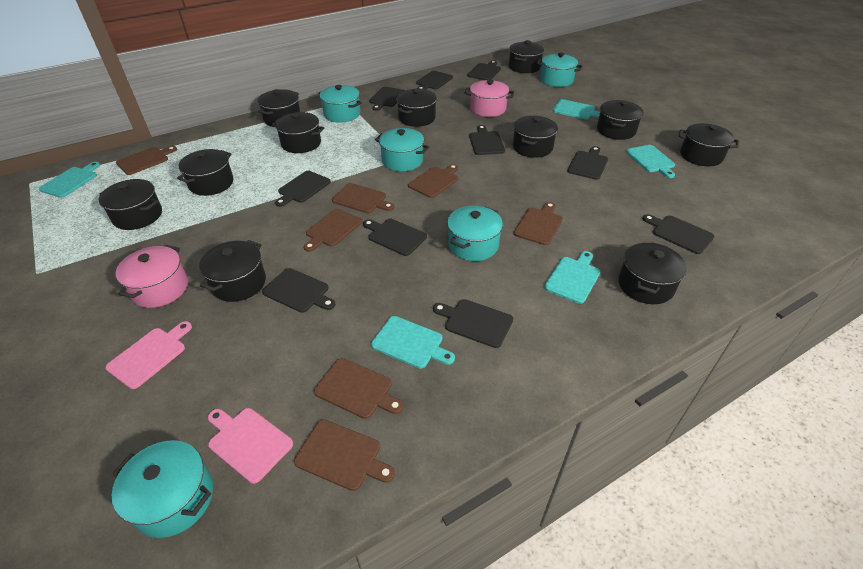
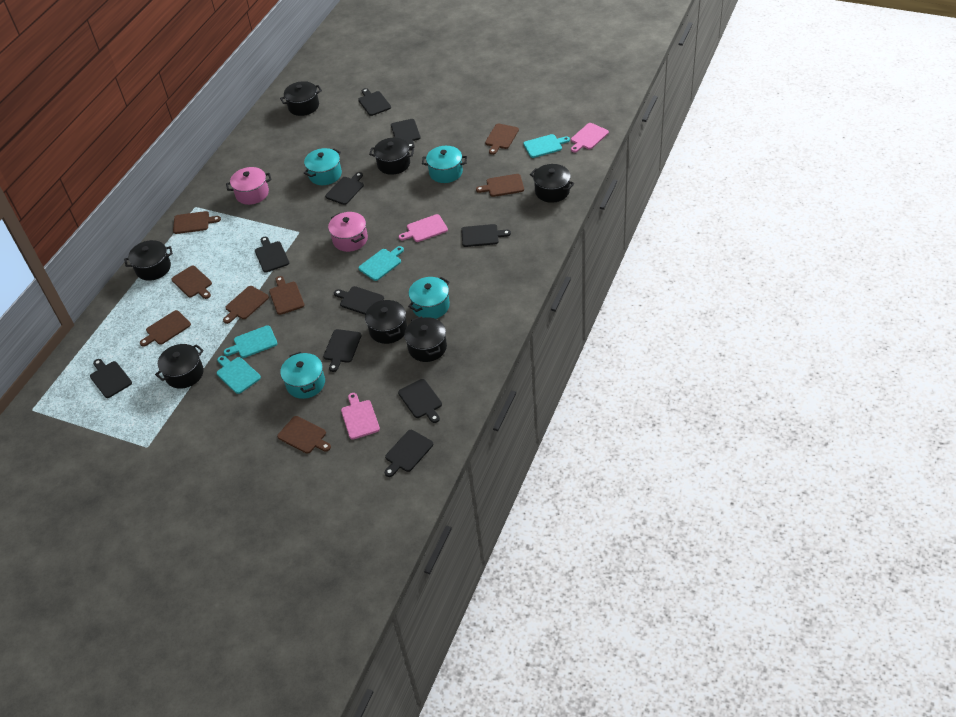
black pot: [99,179,162,230] [177,149,234,196] [199,240,266,302] [258,89,300,127] [272,112,324,153] [396,89,437,127] [509,40,544,73] [513,116,558,158] [597,100,643,140] [618,242,687,304] [679,123,739,166] = 11 -> [124,240,173,281] [155,344,204,389] [280,81,322,116] [365,299,407,344] [369,138,414,175] [404,316,447,362] [530,164,574,203] = 7
brown cutting board: [116,146,177,175] [294,420,395,491] [304,208,362,252] [314,358,404,419] [332,183,394,213] [408,164,458,198] [514,202,563,245] = 7 -> [140,310,191,347] [171,266,212,299] [173,211,221,234] [223,286,269,324] [269,276,304,315] [277,416,331,454] [476,174,524,197] [485,124,519,155] = 8
pink cutting board: [105,321,192,389] [208,408,293,484] = 2 -> [341,393,380,440] [398,214,448,242] [571,123,609,152] = 3
turquoise cutting board: [39,162,100,198] [371,316,455,369] [544,251,601,304] [553,99,600,119] [626,145,675,178] = 5 -> [217,356,261,394] [224,325,278,358] [358,246,404,281] [523,134,570,158] = 4
turquoise pot: [112,440,213,538] [319,85,362,123] [375,128,429,171] [447,206,503,261] [536,53,583,87] = 5 -> [280,352,325,399] [304,148,342,185] [408,277,450,319] [422,146,467,183] = 4

